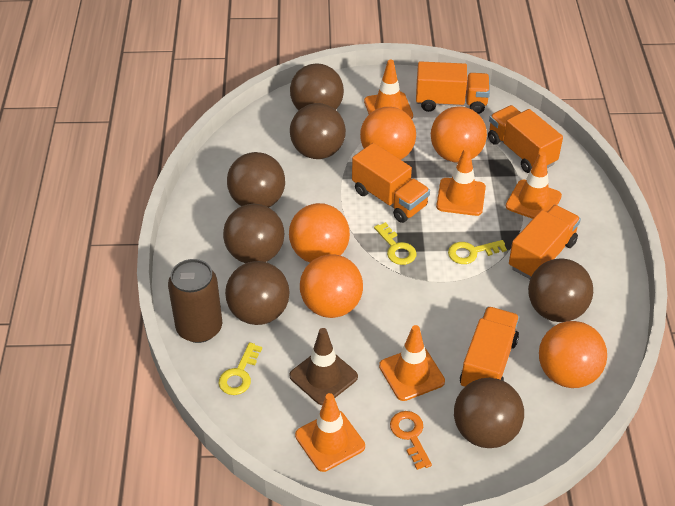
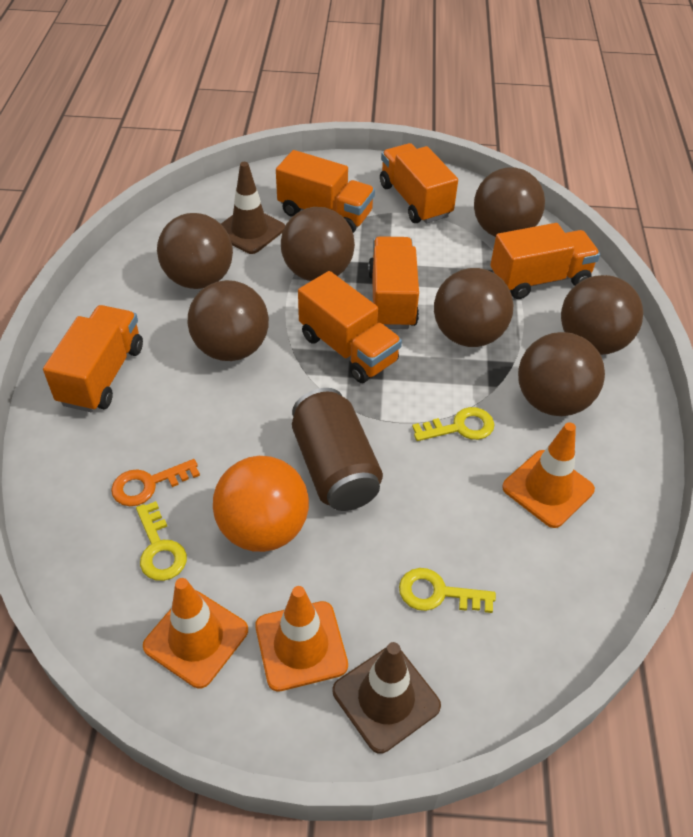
brown traffic cone: [289,328,358,405] = 1 -> [221,162,285,254] [333,642,441,754] = 2
orange ball: [289,203,350,262] [300,254,363,318] [360,107,416,160] [431,106,487,163] [539,321,607,388] = 5 -> [213,456,309,552] = 1
orange traffic cone: [295,393,365,472] [364,60,413,119] [379,325,445,401] [436,147,486,216] [506,152,562,219] = 5 -> [143,578,248,688] [255,586,348,692] [502,422,595,528] = 3
orange truck: [352,143,430,223] [416,61,490,114] [460,307,520,386] [488,105,563,173] [509,205,581,279] = 5 -> [43,305,143,412] [276,150,375,233] [298,271,402,383] [368,236,419,329] [380,143,458,223] [490,223,600,299] = 6

